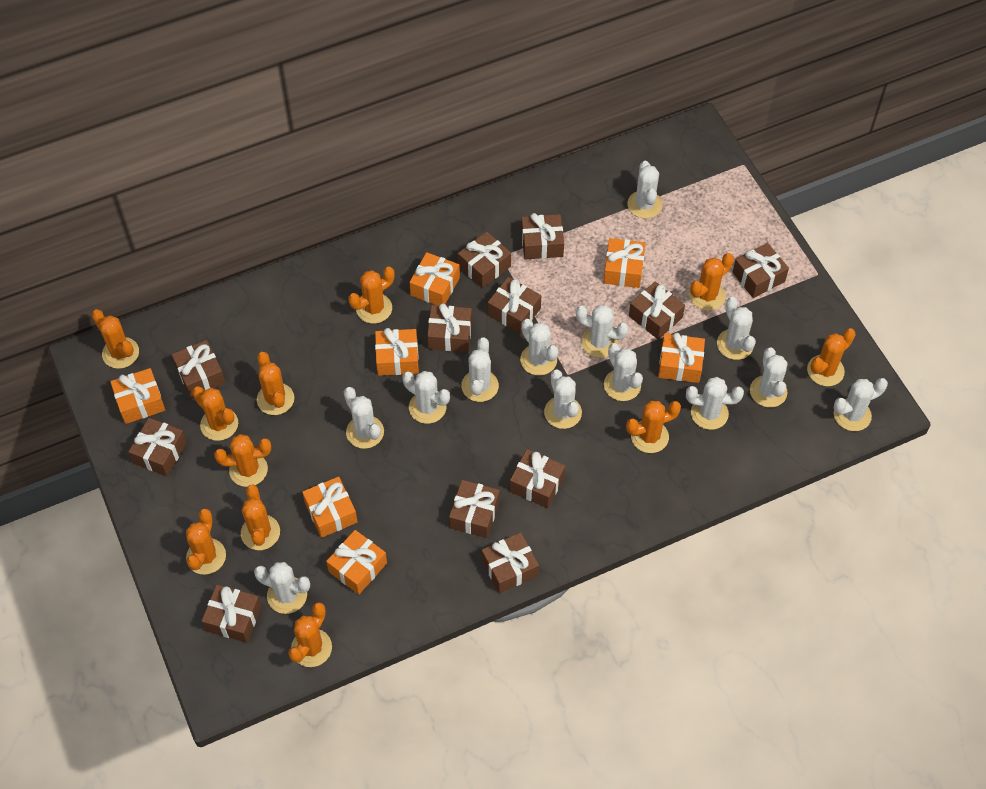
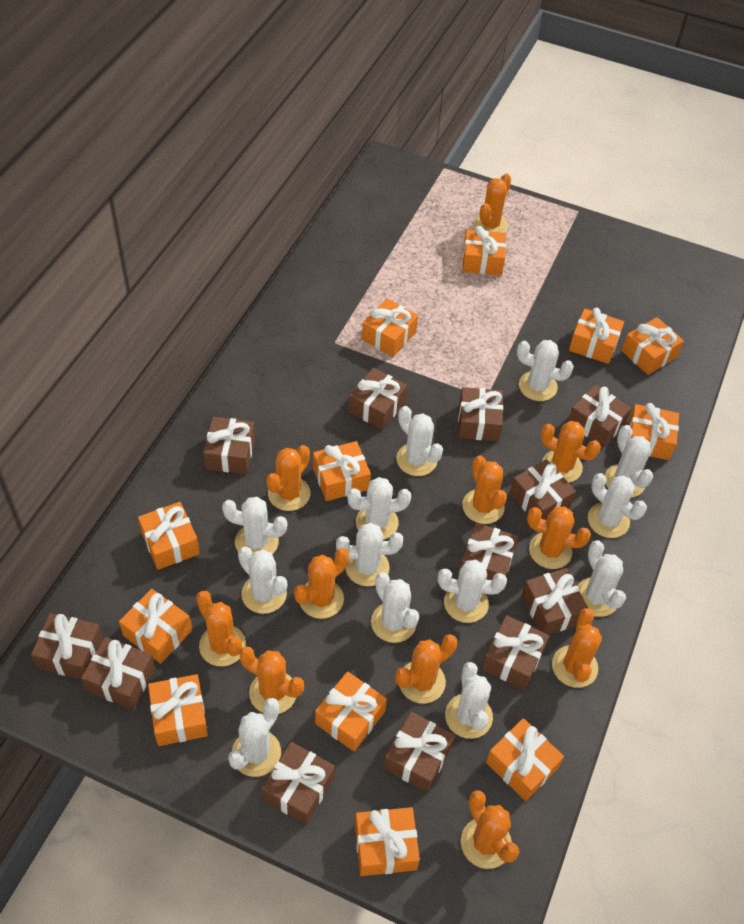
orange gift: [110,368,165,424] [302,477,358,538] [326,530,387,594] [375,328,419,376] [409,252,460,305] [603,238,645,288] [658,333,705,383] = 7 -> [119,589,192,664] [138,502,200,570] [148,674,208,746] [313,441,371,501] [315,671,387,752] [355,807,420,876] [362,298,418,357] [462,226,506,276] [486,718,564,801] [569,308,624,364] [622,317,684,375] [628,403,679,460] = 12

